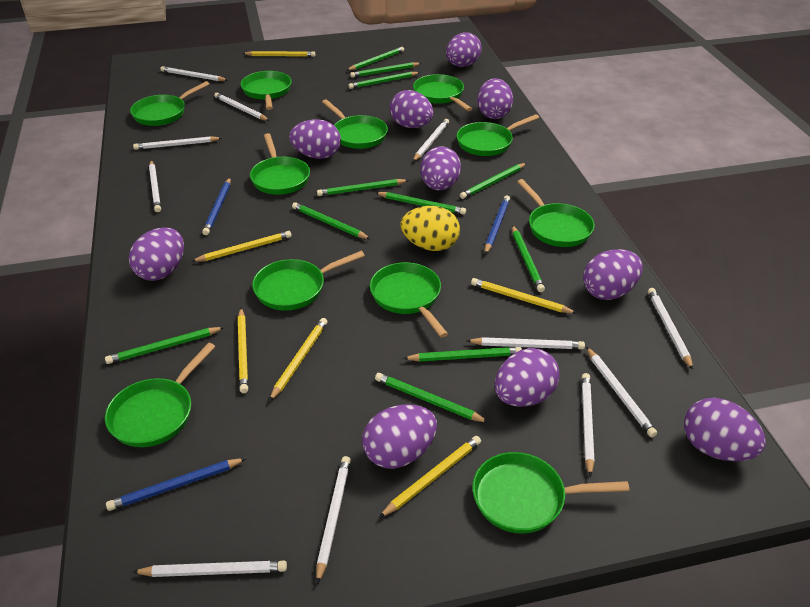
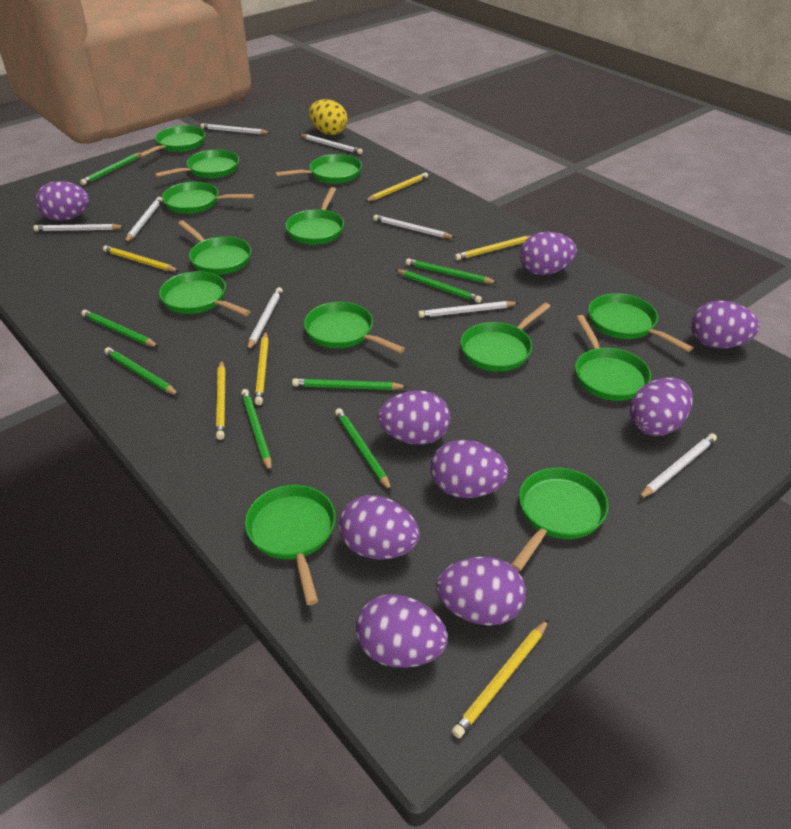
blue pencil: [106,458,247,511] [202,178,231,235] [485,195,510,254] = 3 -> none = 0
green pan: [105,343,216,447] [130,81,209,126] [240,71,292,110] [250,133,310,195] [252,251,365,311] [322,99,388,149] [370,262,448,338] [413,74,472,111] [457,114,539,156] [472,452,629,534] [517,179,595,247] = 11 -> [138,125,205,157] [154,149,239,178] [159,271,251,316] [162,182,254,214] [178,220,251,275] [245,485,336,605] [275,154,362,184] [285,187,344,245] [304,302,405,353] [460,303,551,372] [511,468,609,571] [575,315,651,401] [588,293,693,352] = 13
green pencil: [105,327,225,364] [292,202,370,239] [317,179,409,196] [347,47,404,71] [348,72,420,89] [350,62,422,78] [375,192,466,215] [375,373,489,423] [403,347,522,362] [460,163,527,199] [512,225,545,292] = 11 -> [80,152,142,185] [81,310,159,347] [104,347,179,396] [241,389,272,472] [292,378,408,390] [335,408,392,492] [396,270,482,303] [406,258,498,283] = 8
purple egg: [129,227,184,281] [289,119,341,159] [362,404,437,469] [390,90,434,128] [420,146,461,190] [446,32,482,67] [477,78,513,119] [495,348,560,407] [583,249,643,300] [684,398,766,461] = 10 -> [36,181,89,221] [339,495,420,560] [356,594,448,668] [378,391,450,445] [430,440,508,498] [436,556,526,626] [520,232,577,275] [630,377,693,436] [691,300,760,349] = 9
white pencil: [133,136,222,150] [133,561,287,577] [149,160,161,212] [160,66,228,81] [214,93,270,121] [316,456,351,585] [413,119,449,162] [466,337,585,349] [582,373,595,477] [586,347,657,437] [648,288,693,370] = 11 -> [33,224,125,232] [125,197,162,243] [200,123,271,134] [247,287,283,351] [300,134,363,154] [373,215,456,238] [418,301,518,318] [638,433,717,499] = 8

